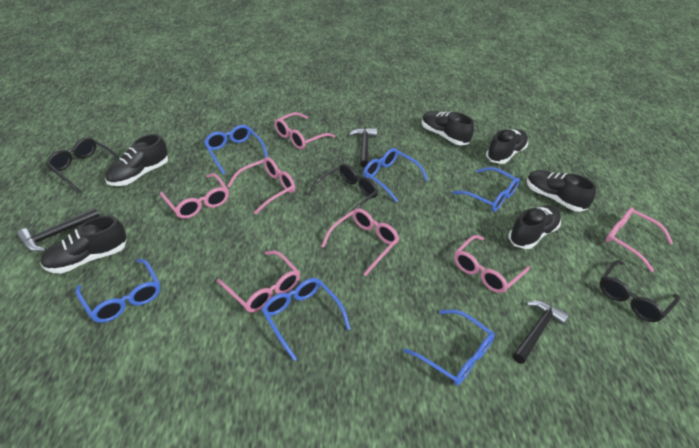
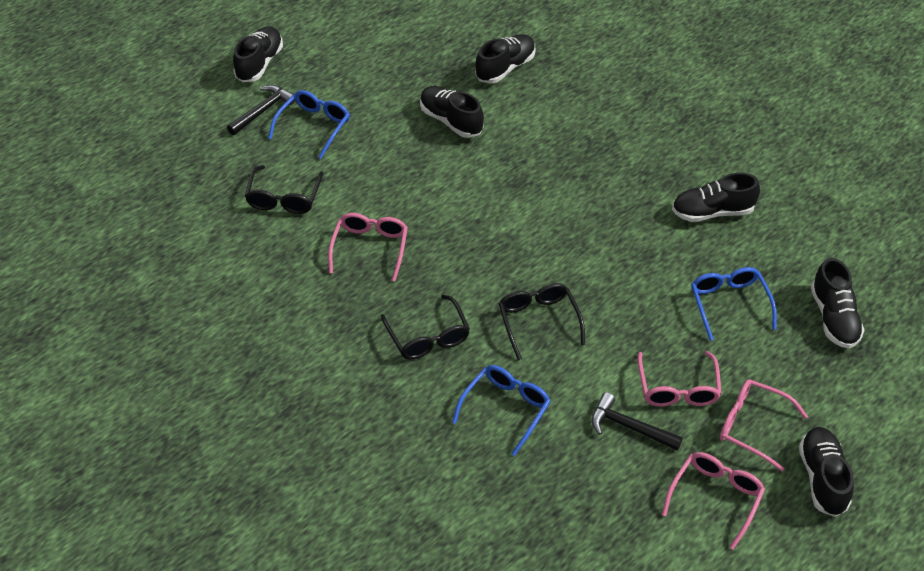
black hammer: [17,208,100,252] [349,128,377,167] [513,300,569,364] = 3 -> [227,85,296,135] [592,392,683,450] = 2
blue glasses: [75,259,160,323] [204,125,268,175] [262,278,351,361] [363,148,428,203] [403,309,495,386] [452,167,520,212] = 6 -> [268,90,350,159] [452,365,551,456] [691,267,777,341] = 3
pink glasses: [160,173,229,219] [217,251,300,313] [227,157,295,215] [275,112,335,149] [321,208,399,276] [454,235,530,293] [606,207,673,272] = 7 -> [328,213,408,281] [637,351,722,407] [662,452,765,549] [720,379,808,471] = 4

